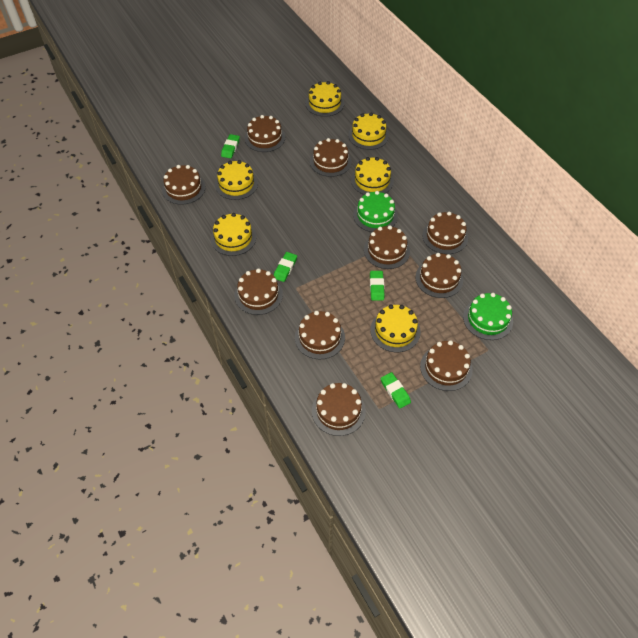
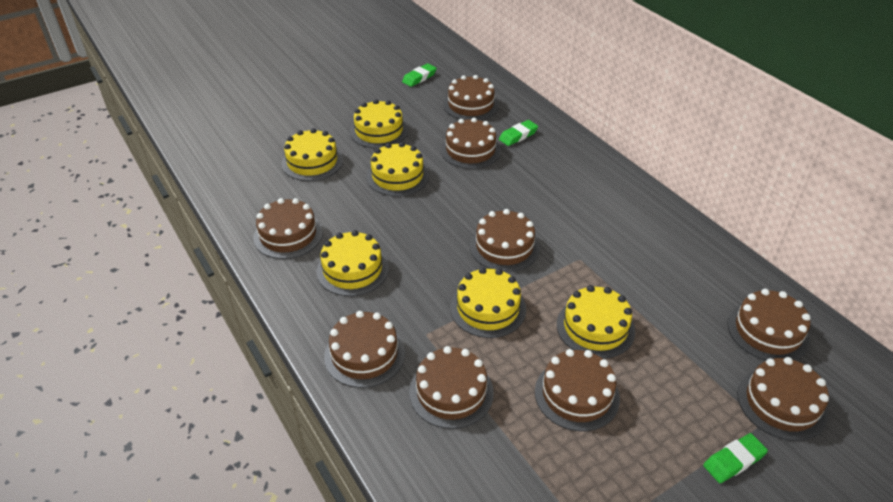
brown cake: [162,165,206,205] [234,268,283,315] [245,115,285,152] [295,311,345,359] [310,138,352,177] [312,383,366,436] [364,225,410,269] [416,253,463,298] [420,340,473,391] [422,212,468,254] = 10 -> [253,198,323,259] [324,311,405,388] [409,346,494,429] [441,118,501,169] [443,75,499,120] [470,209,540,272] [535,349,620,431] [727,289,811,361] [737,357,829,441] = 9
green cake: [353,191,398,232] [463,293,513,340] = 2 -> none = 0
green eraser: [221,134,240,158] [274,252,297,282] [370,271,384,301] [381,372,411,409] = 4 -> [402,63,437,87] [499,120,538,146] [703,433,768,483] = 3

